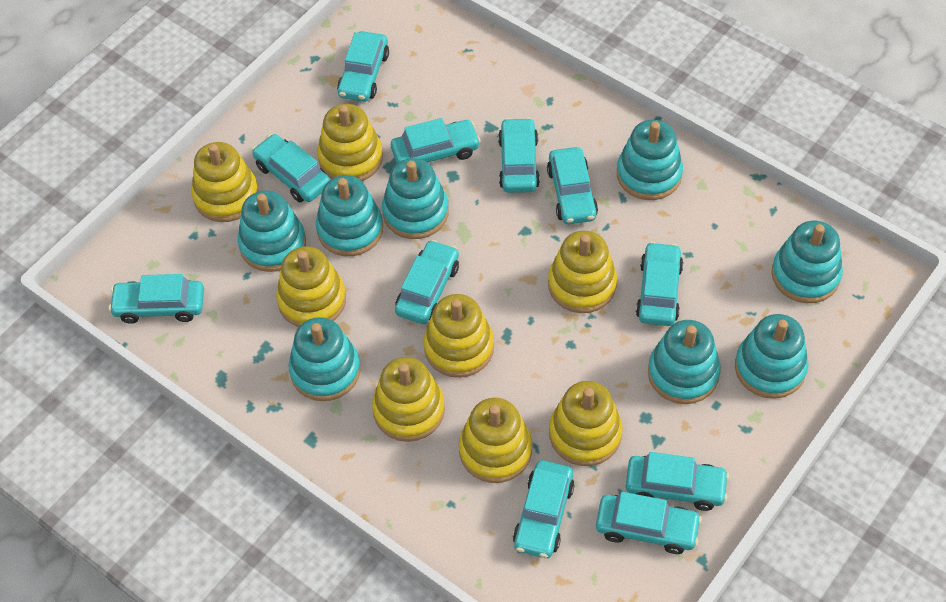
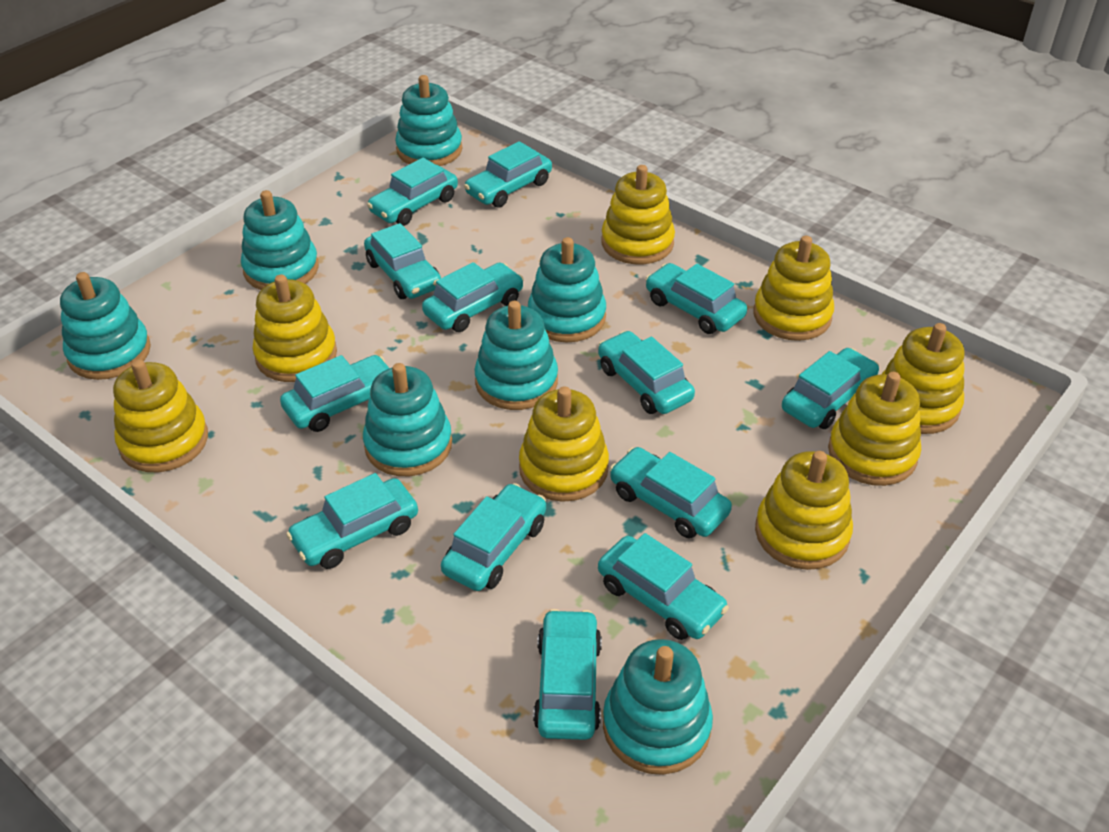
turquoise car: [109,274,204,324] [252,134,330,202] [337,31,389,102] [391,118,481,163] [395,240,459,324] [498,118,540,193] [513,460,575,558] [547,147,598,224] [596,492,702,554] [626,452,729,511] [636,242,683,326] = 11 -> [280,355,389,432] [286,473,418,569] [364,223,441,299] [367,158,458,226] [422,262,524,332] [441,483,546,591] [464,141,552,208] [533,609,602,740] [598,331,695,414] [598,533,729,640] [610,447,732,538] [645,263,747,334] [782,348,879,429] = 13
turquoise stacking toy: [238,190,306,272] [289,317,360,401] [316,175,383,256] [382,158,449,239] [617,120,683,200] [648,320,721,404] [735,314,808,399] [771,221,843,303] = 8 -> [60,272,151,380] [241,190,319,290] [363,363,452,476] [395,75,462,166] [474,301,558,410] [528,237,606,343] [603,639,713,775] = 7

